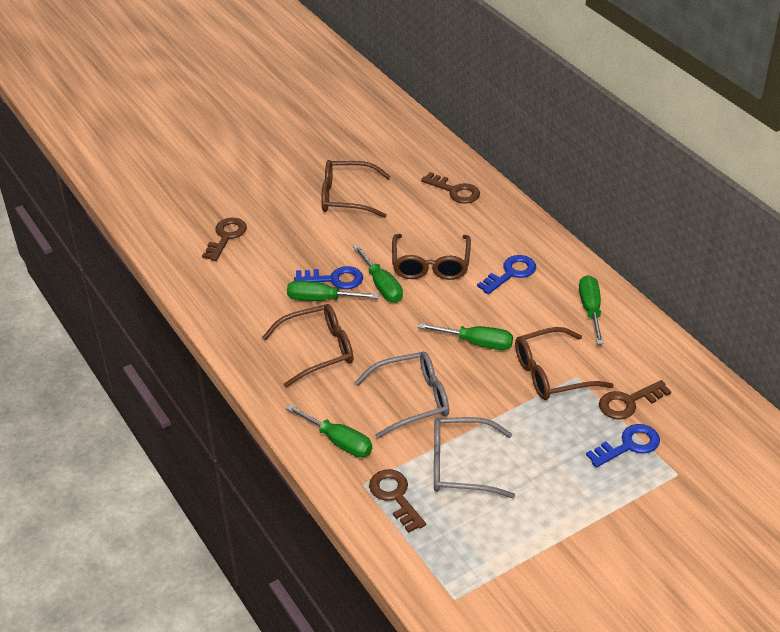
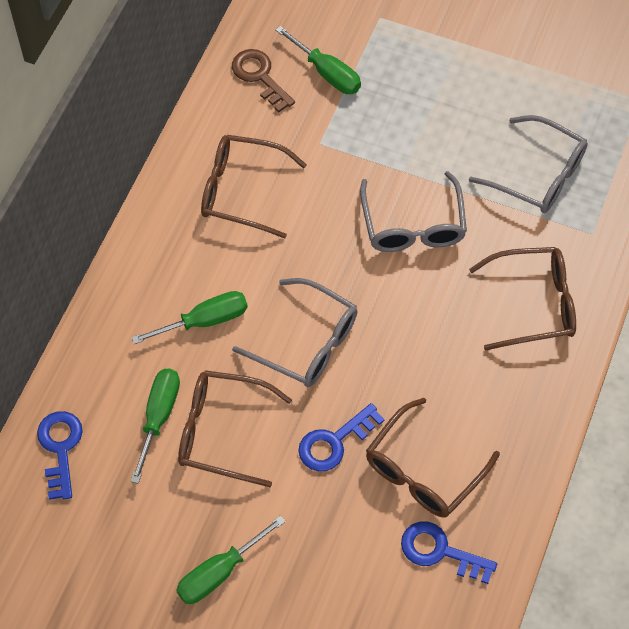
brown key: [202,218,247,261] [369,469,426,533] [421,172,480,204] [599,380,671,420] = 4 -> [232,49,295,112] = 1
green screwdriver: [286,405,372,457] [287,280,379,301] [353,245,403,303] [418,323,513,350] [579,275,604,344] = 5 -> [131,291,248,344] [131,369,180,484] [176,515,286,604] [275,26,361,94] = 4
grey glasses: [354,352,449,439] [434,417,515,498] = 2 -> [232,278,358,387] [360,171,467,252] [469,115,588,213] = 3

